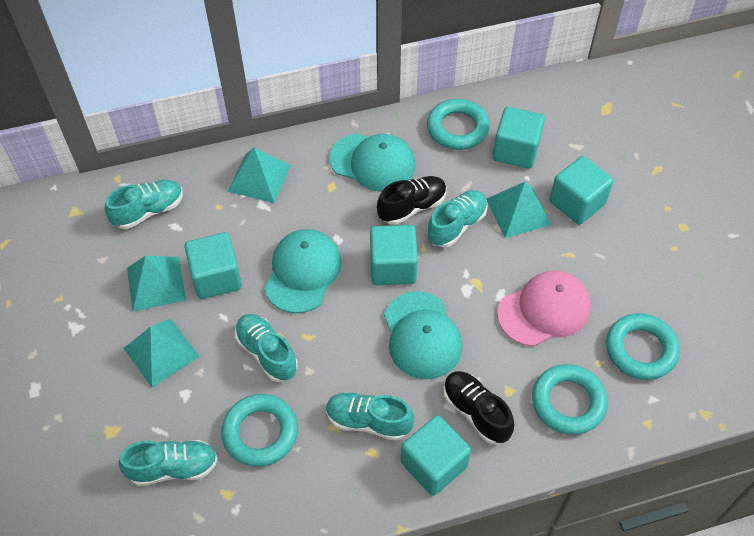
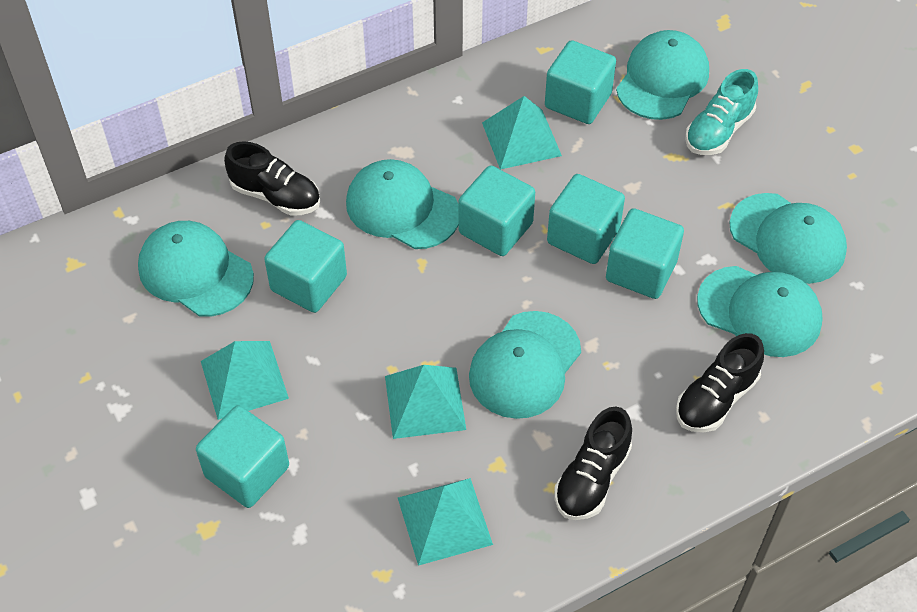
black shoe: [377,176,447,225] [443,371,514,444] = 2 -> [224,141,320,216] [554,406,632,520] [676,333,764,432] = 3
pink cap: [497,271,591,346] = 1 -> none = 0
turquoise cap: [265,229,342,313] [330,133,416,192] [384,291,462,379] = 3 -> [138,221,254,317] [346,159,459,249] [469,311,581,419] [616,30,709,120] [697,266,823,357] [729,193,847,284] = 6
turquoise cube: [184,232,242,299] [370,225,418,285] [401,415,471,496] [493,107,545,169] [550,156,614,225] = 5 -> [196,405,289,508] [264,220,347,313] [459,165,535,256] [545,40,616,124] [547,174,625,264] [606,208,684,299] = 6
turquoise ring: [221,394,298,467] [427,99,490,150] [532,364,608,435] [606,313,680,380] = 4 -> none = 0
turquoise shoe: [105,180,183,229] [119,440,218,486] [235,314,297,382] [326,392,414,441] [427,190,488,248] = 5 -> [685,69,758,155] = 1

